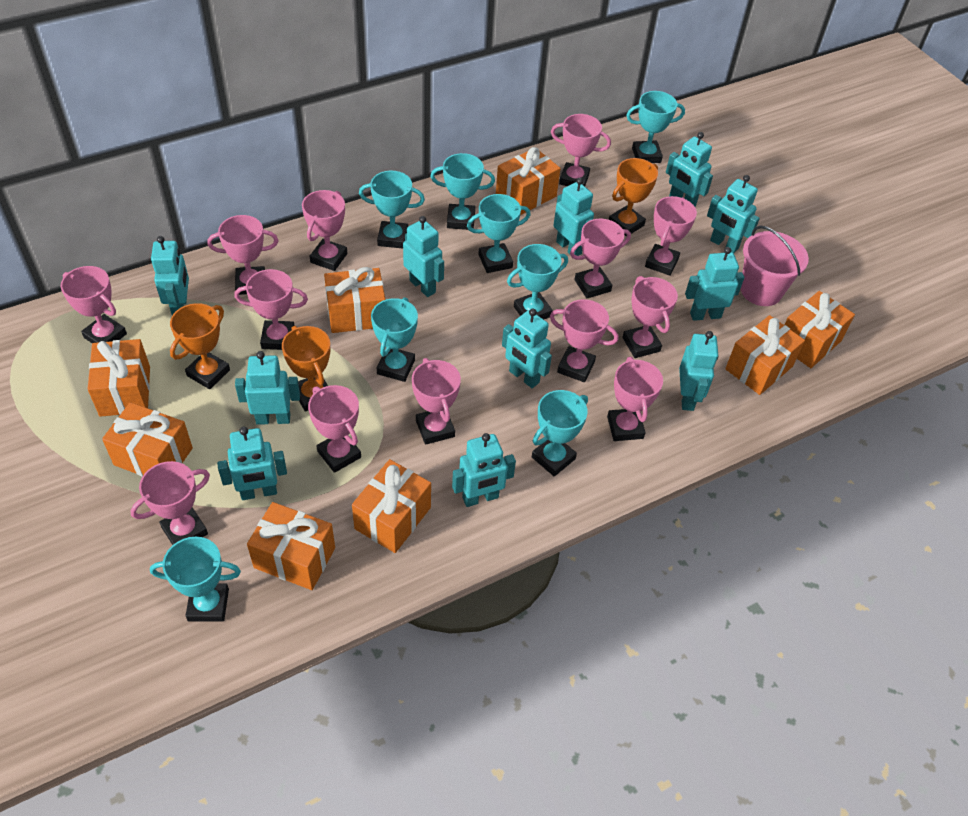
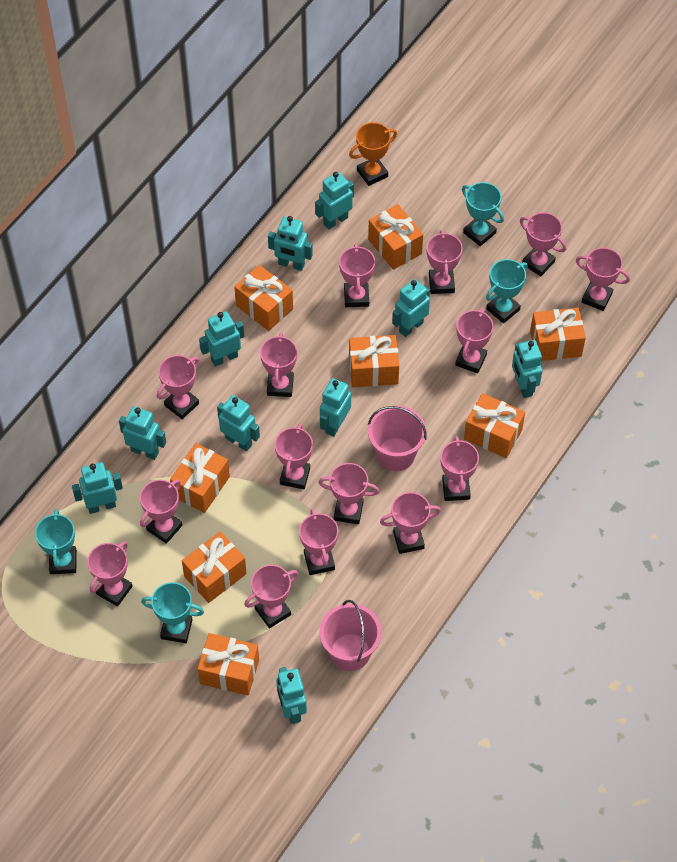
orange trophy: [170,303,230,389] [282,326,331,411] [609,158,658,237] = 3 -> [349,122,397,186] = 1
pink bucket: [741,226,809,306] = 1 -> [319,600,382,671] [368,406,427,471] = 2
pink trophy: [60,266,127,343] [130,461,210,545] [207,215,278,295] [234,269,308,350] [302,190,347,271] [308,385,361,473] [412,358,461,445] [550,299,618,382] [551,114,611,186] [570,219,631,298] [607,357,663,441] [622,276,678,358] [645,196,697,276] = 13 -> [87,541,132,607] [140,479,182,544] [157,355,199,419] [244,565,298,628] [260,332,297,397] [275,423,313,489] [299,509,339,575] [318,463,379,524] [339,243,375,307] [380,492,441,554] [427,230,463,294] [440,436,479,501] [455,308,493,373] [520,212,566,276] [576,247,630,311] = 15
turquoise robot: [151,236,189,315] [217,427,287,500] [235,351,300,425] [403,216,444,297] [452,433,516,507] [502,308,552,388] [553,178,594,256] [666,132,713,207] [679,331,718,411] [685,247,744,321] [707,175,760,253] = 11 -> [72,462,123,514] [119,406,166,460] [199,311,245,367] [217,395,260,451] [268,216,313,271] [276,667,307,724] [315,172,354,230] [320,378,351,437] [392,279,430,337] [512,340,542,398] = 10
turquoise trophy: [150,537,241,622] [359,171,425,249] [371,297,418,382] [430,153,495,230] [467,194,531,273] [507,244,568,319] [532,390,588,476] [626,91,685,163] = 8 -> [35,509,77,574] [141,582,204,643] [462,182,504,246] [486,259,528,323] = 4

